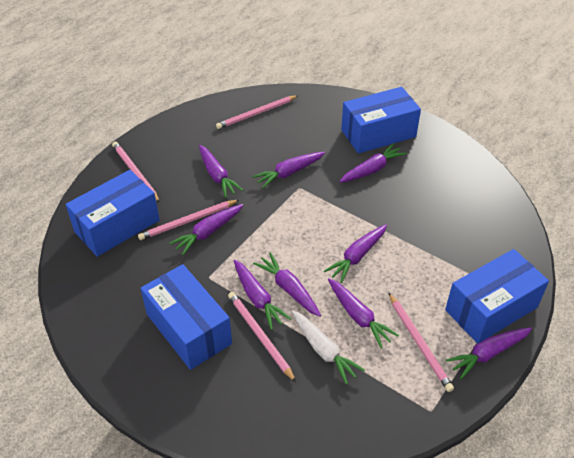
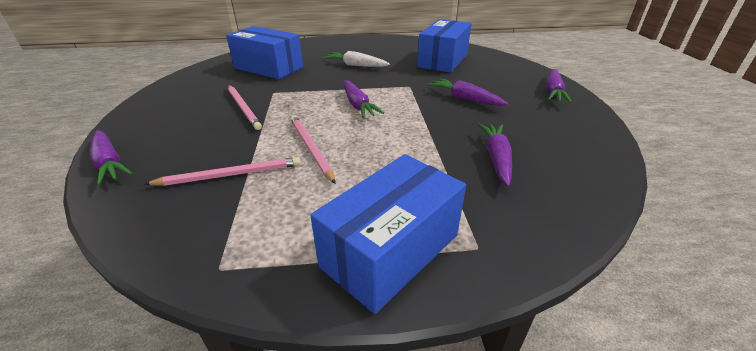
blue box: [65,170,160,257] [141,264,232,370] [341,87,421,154] [445,249,549,344] = 4 -> [226,26,303,79] [310,154,466,314] [417,19,472,73] = 3
pink pencil: [112,141,160,203] [138,200,239,240] [216,95,299,129] [228,292,296,382] [389,293,454,392] = 5 -> [145,157,301,186] [228,85,262,130] [290,115,336,184] = 3
purple carrot: [169,204,243,255] [199,145,243,198] [234,260,292,330] [252,152,325,189] [253,252,321,317] [324,225,387,283] [328,278,399,348] [339,143,407,183] [445,327,532,379] = 9 -> [90,130,132,185] [344,80,384,118] [427,78,508,106] [478,123,512,187] [546,69,572,103] = 5

